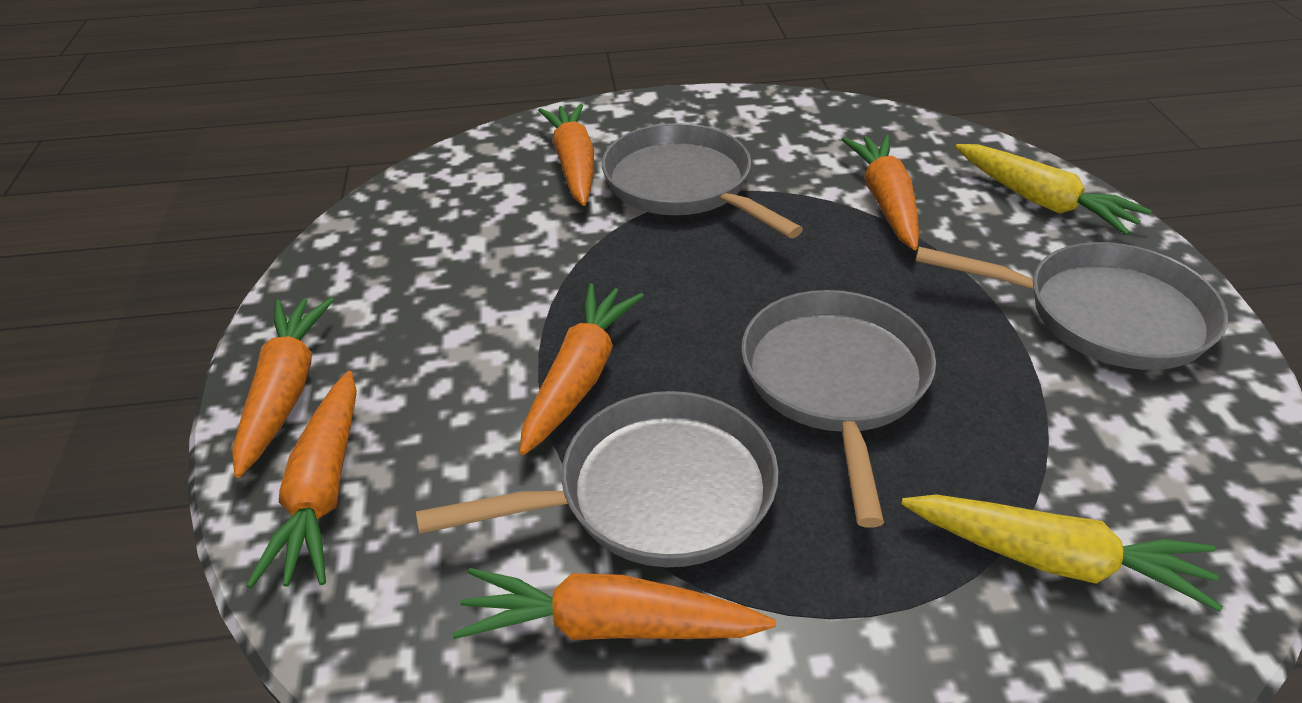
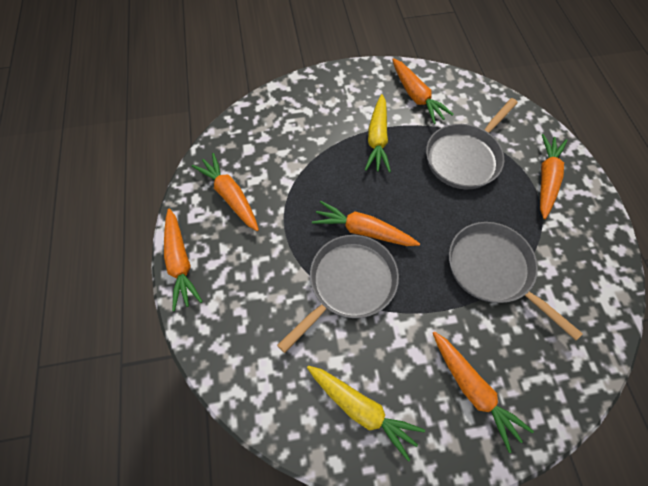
grey pan: [416,391,779,567] [602,123,803,238] [741,290,936,528] [916,242,1228,370] = 4 -> [277,235,399,353] [426,98,518,189] [449,222,583,340] = 3

